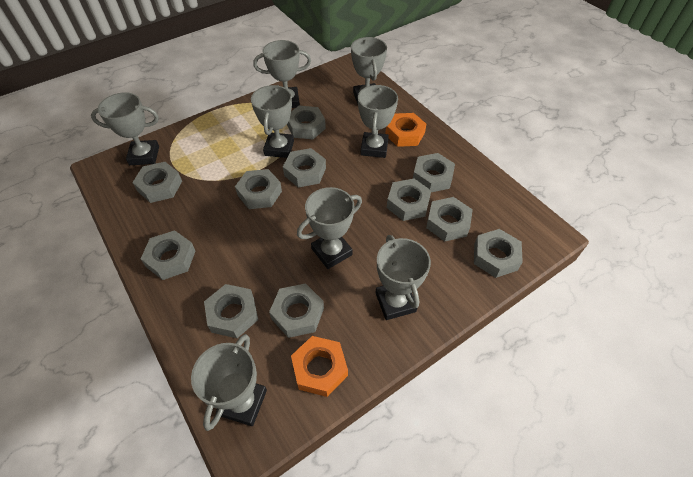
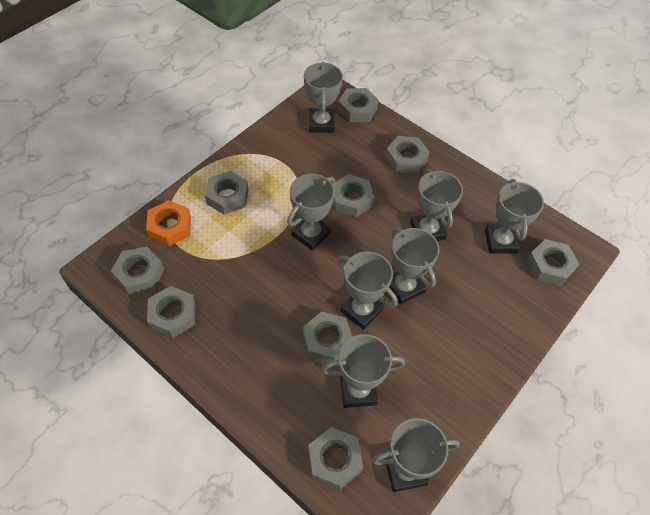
grey nut: [132,162,182,203] [141,230,196,280] [204,284,258,338] [235,169,282,209] [269,283,324,338] [283,148,326,188] [287,106,326,139] [387,179,431,221] [413,153,455,192] [426,197,473,241] [474,229,523,278] = 11 -> [111,247,164,295] [147,286,195,338] [205,171,249,215] [303,311,352,363] [308,427,363,490] [333,174,374,217] [338,88,379,123] [385,136,430,174] [527,239,579,286] = 9
orange nut: [291,336,348,397] [385,113,426,147] = 2 -> [146,200,191,246] = 1

